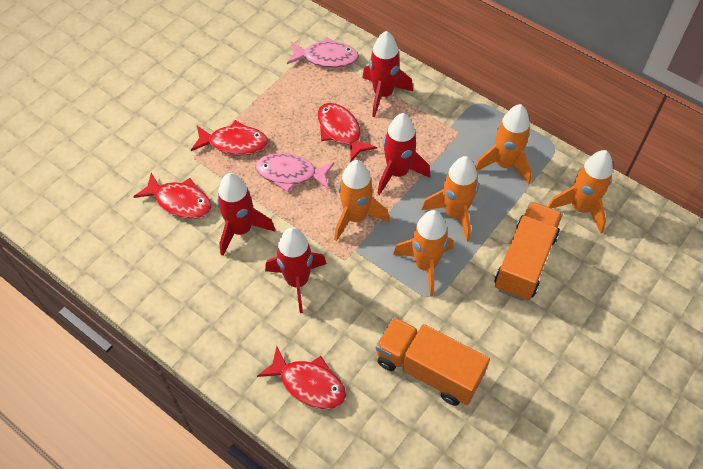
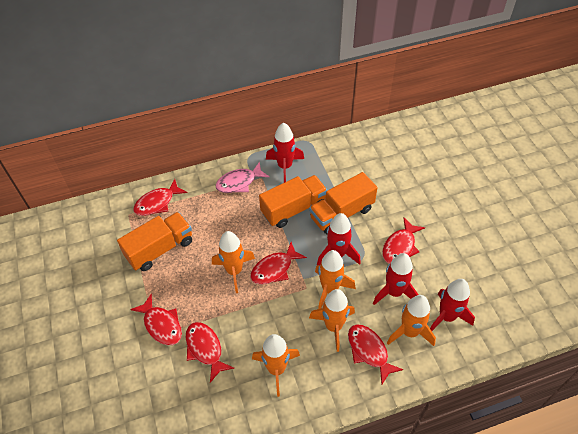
orange truck: [376,317,490,406] [494,202,563,301] = 2 -> [117,212,192,271] [259,175,328,228] [309,172,378,234] = 3
pink fish: [255,153,334,192] [287,37,359,68] = 2 -> [215,162,270,193] = 1
red fish: [133,173,212,219] [191,120,268,155] [257,346,346,410] [317,103,377,162] = 4 -> [130,294,182,345] [133,179,188,216] [186,322,234,383] [251,242,307,285] [348,324,404,384] [382,217,425,264] = 6

